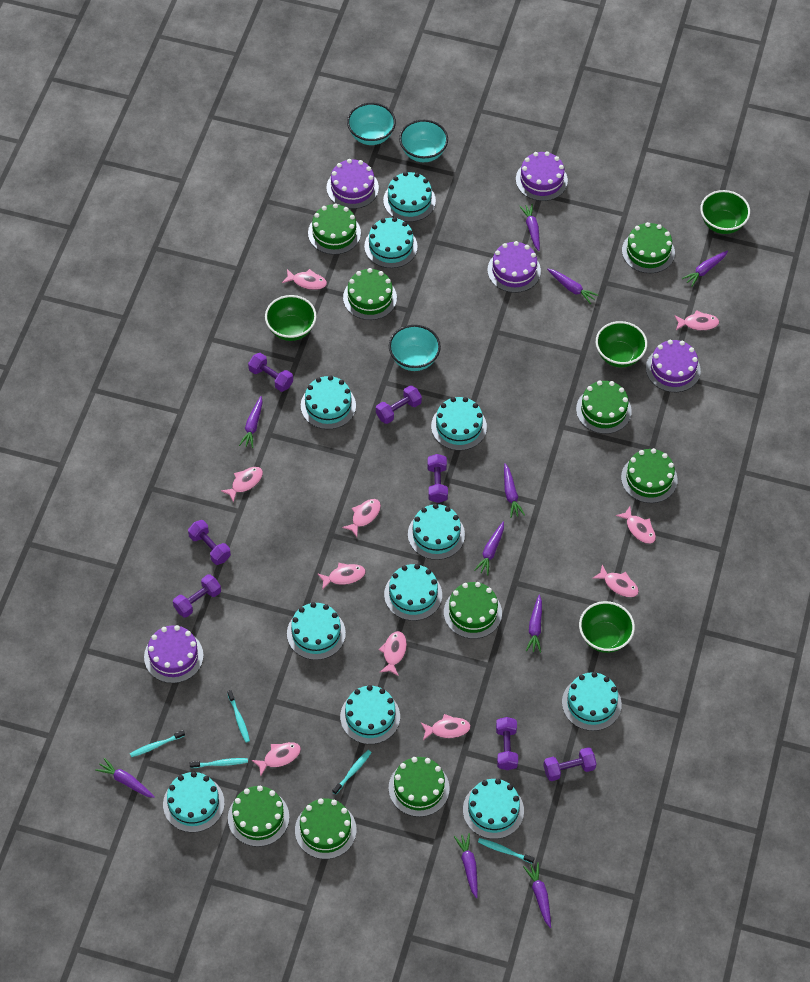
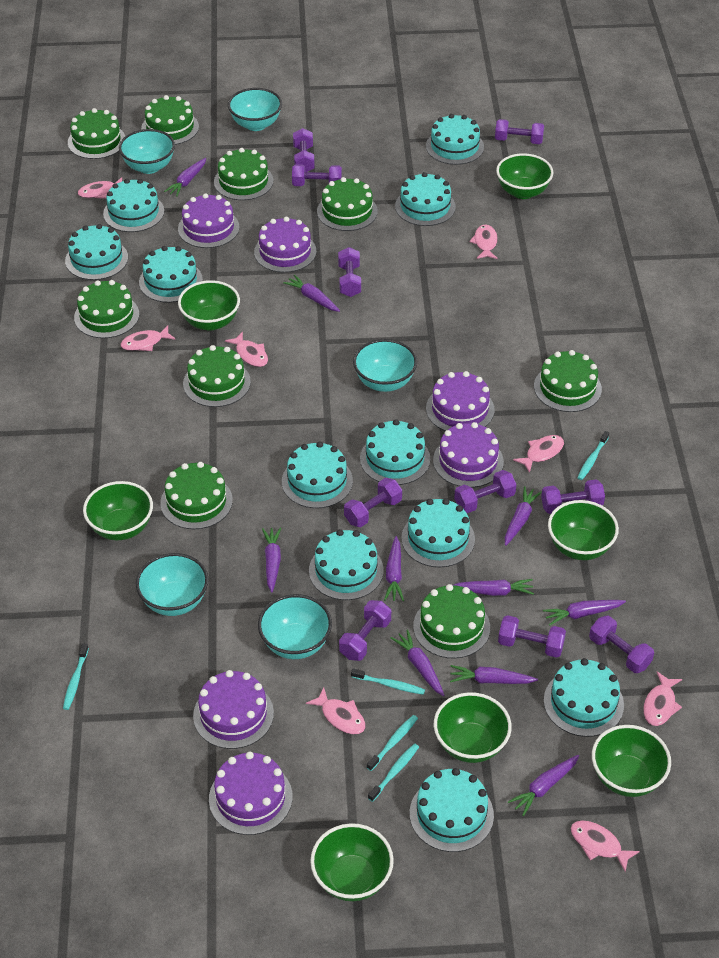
green bowl: [265,295,317,341] [579,601,635,653] [596,321,647,368] [700,190,750,234] = 4 -> [83,481,153,540] [178,280,240,331] [310,823,394,901] [434,692,512,763] [496,153,554,199] [548,500,619,560] [592,725,671,797] = 7
pink fish: [221,467,263,503] [252,742,301,776] [282,269,327,290] [317,563,366,590] [342,499,381,537] [379,631,407,676] [421,714,471,740] [592,565,639,597] [616,506,656,544] [674,310,719,330] = 10 -> [78,177,122,199] [120,326,176,351] [225,332,268,367] [306,687,366,734] [469,225,498,259] [513,435,564,473] [571,821,640,872] [643,671,682,726] = 8
purple cake: [144,625,204,683] [326,159,379,209] [487,241,541,293] [516,151,568,201] [646,340,701,392] = 5 -> [178,193,239,248] [193,670,274,749] [209,752,293,835] [254,217,316,273] [426,371,494,431] [433,422,504,488] = 6
purple dumbbell: [173,574,221,618] [188,520,231,565] [248,353,293,392] [376,385,422,424] [427,454,448,503] [496,717,518,770] [543,747,596,781] = 7 -> [292,164,342,186] [293,128,315,172] [338,247,361,297] [339,600,391,661] [344,478,402,527] [454,470,517,513] [495,119,544,144] [498,615,566,658] [541,480,605,514] [589,616,654,673] = 10
turquoise bowl: [347,103,396,145] [389,325,441,371] [399,120,448,162] = 3 -> [119,129,175,174] [136,553,208,616] [228,88,282,131] [258,594,332,659] [353,339,417,392] = 5

